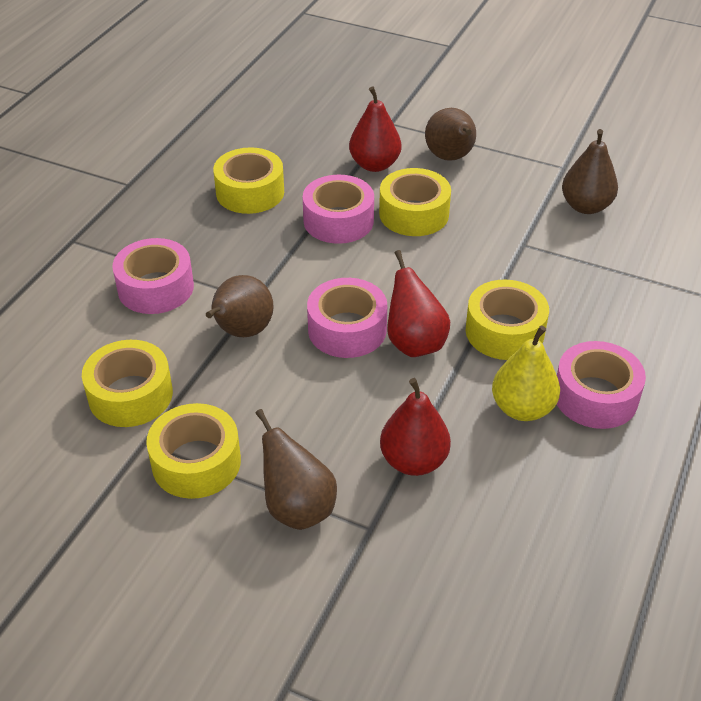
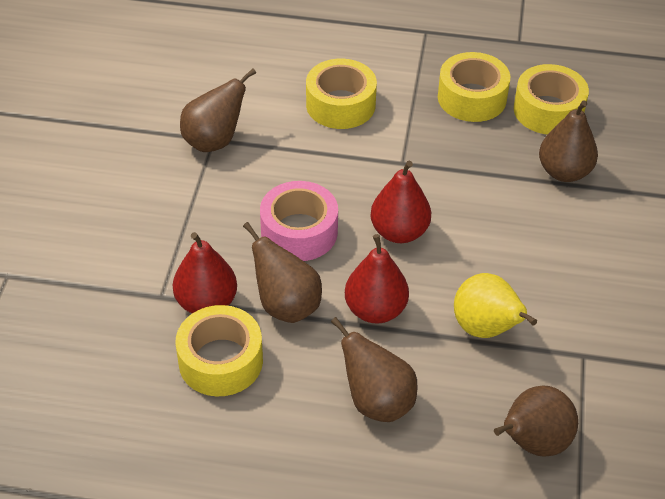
brown pear: [206,275,274,337] [255,409,337,530] [425,108,476,161] [562,129,618,214] = 4 -> [180,69,256,152] [243,222,322,323] [331,317,418,422] [494,385,578,457] [539,100,598,182] = 5
pink tape: [112,238,194,314] [303,175,374,244] [307,278,387,358] [557,341,646,429] = 4 -> [260,181,338,261] = 1
yellow tape: [82,340,173,427] [146,403,241,499] [213,147,284,214] [379,168,451,236] [466,280,549,360] = 5 -> [175,305,263,397] [306,59,377,129] [438,52,510,122] [514,64,589,135] = 4

